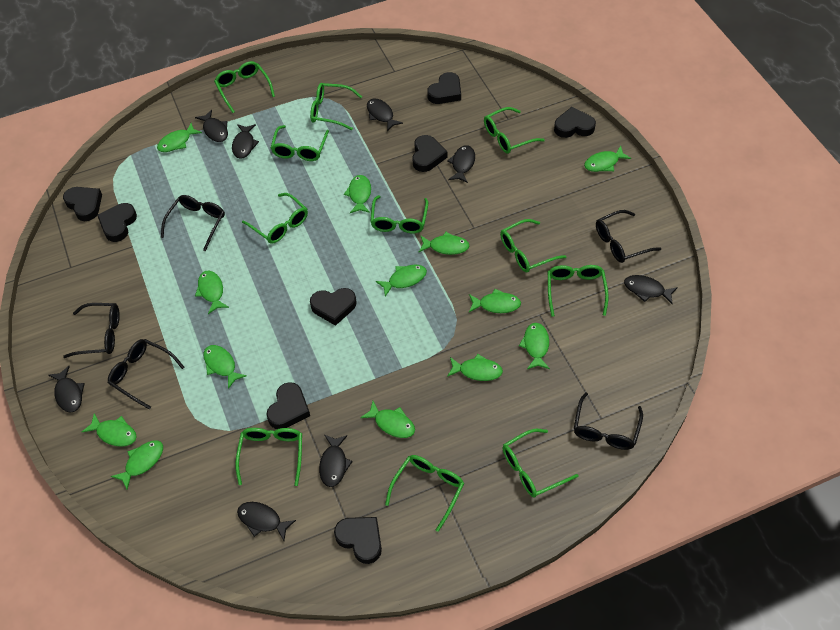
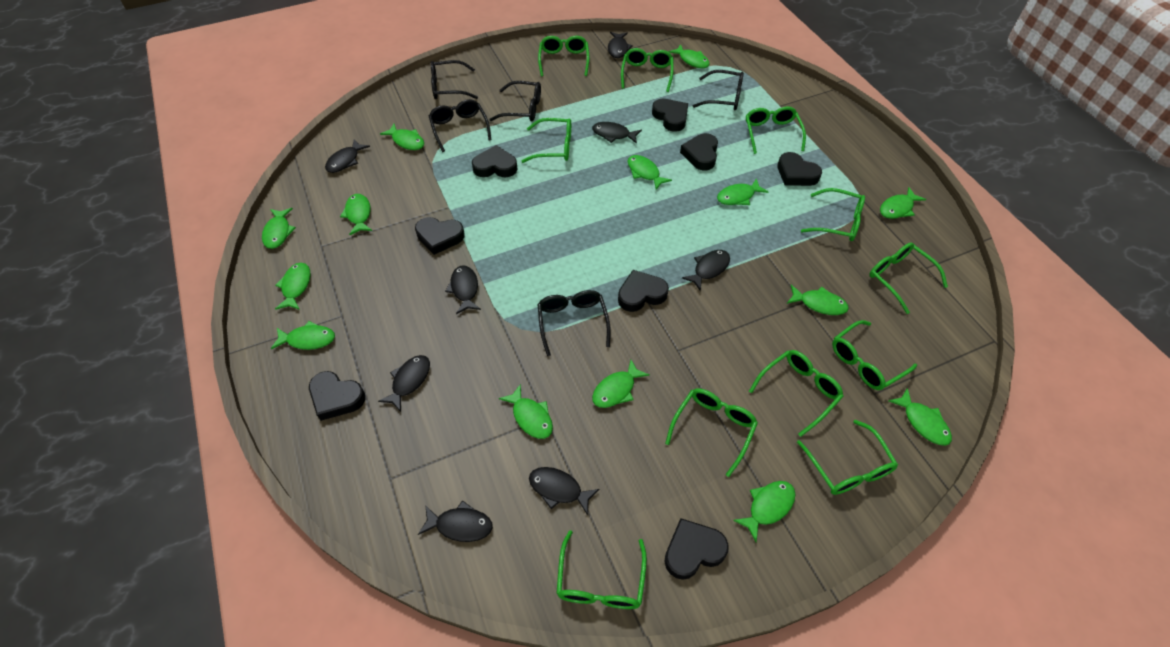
green fish: [82,413,137,447] [111,440,163,490] [157,123,202,152] [195,271,229,314] [203,345,247,389] [344,175,371,213] [360,401,415,438] [376,265,427,296] [419,232,469,255] [447,354,503,381] [469,289,521,313] [519,323,550,369] [584,146,631,172] = 13 -> [262,208,296,249] [271,321,335,350] [275,263,311,310] [340,194,372,235] [380,124,424,150] [499,384,553,439] [592,360,650,408] [627,155,672,190] [669,44,710,68] [717,178,768,205] [733,481,796,542] [787,285,849,315] [880,187,926,219] [888,388,952,446] = 14

